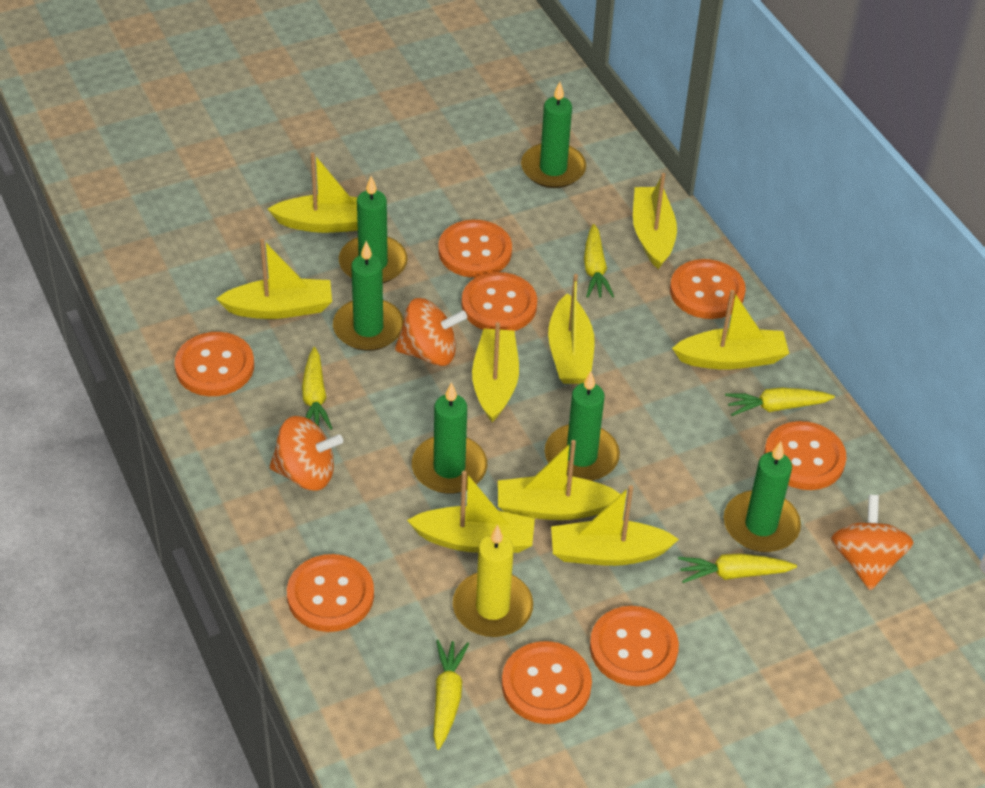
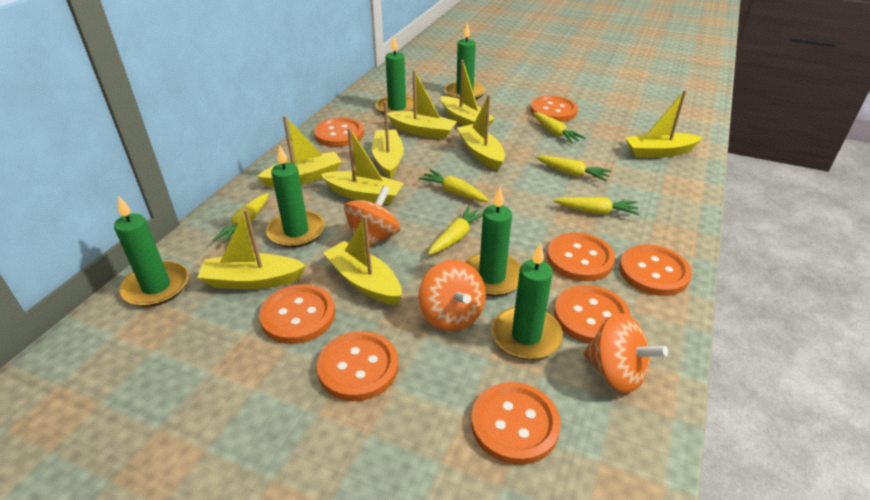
yellow candle: [453,525,533,637] = 1 -> none = 0
yellow carrot: [302,347,333,430] [433,640,469,750] [584,224,614,298] [678,553,797,583] [725,388,835,416] = 5 -> [213,193,269,243] [418,169,489,202] [428,206,483,255] [533,112,585,144] [536,155,612,181] [554,197,640,215] = 6

